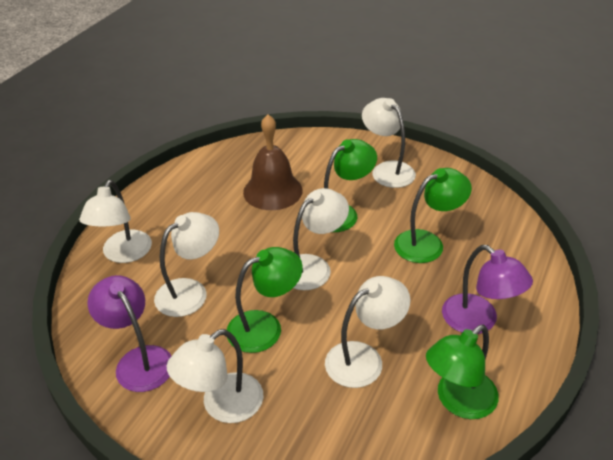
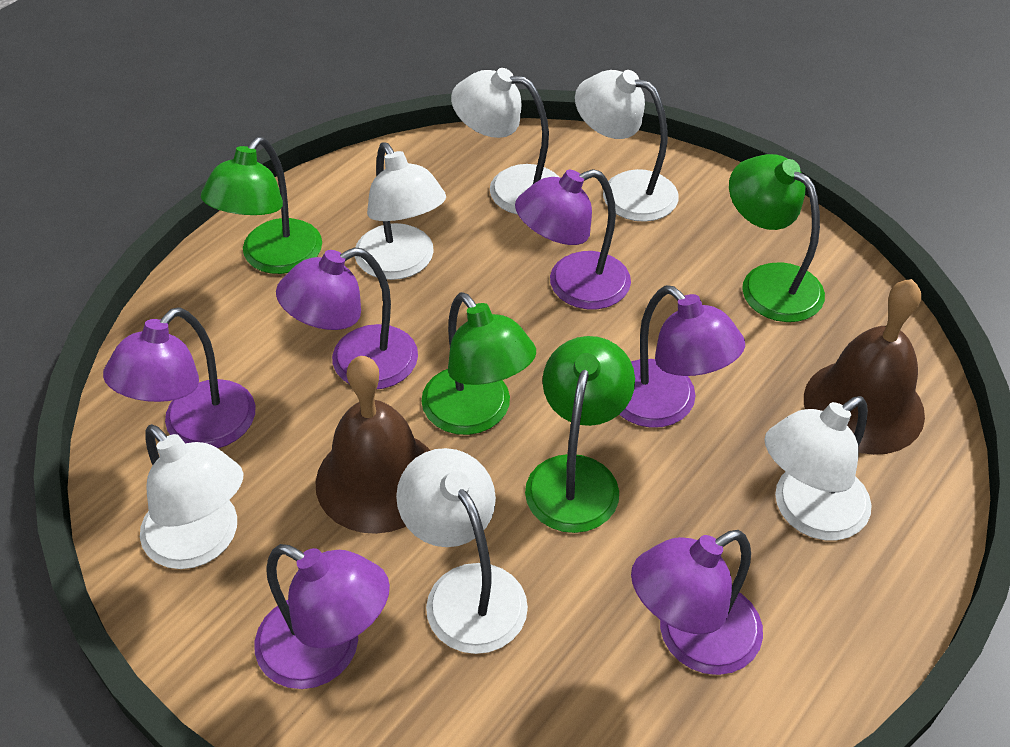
brown bell: [243,114,303,210] = 1 -> [316,356,430,534] [804,279,925,455] = 2
purple lamp: [87,275,171,392] [442,245,533,334] = 2 -> [103,307,256,448] [255,544,390,689] [276,248,418,389] [515,169,631,309] [619,285,745,428] [631,530,763,675] = 6

